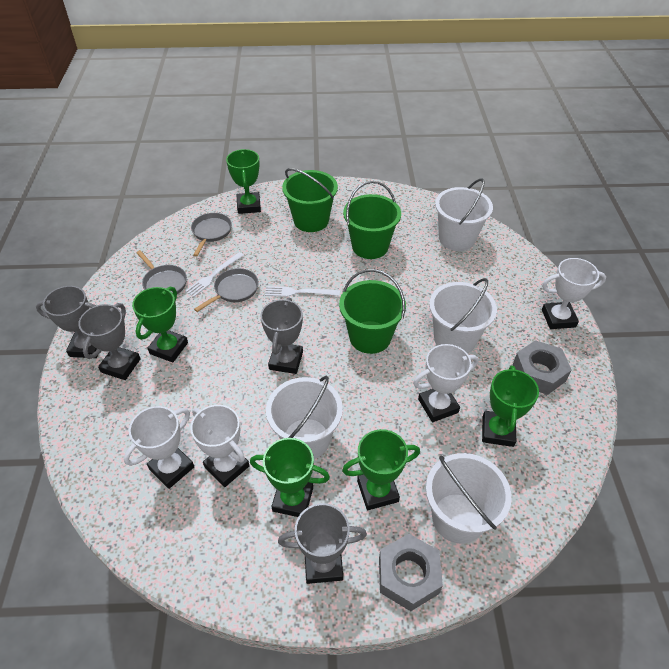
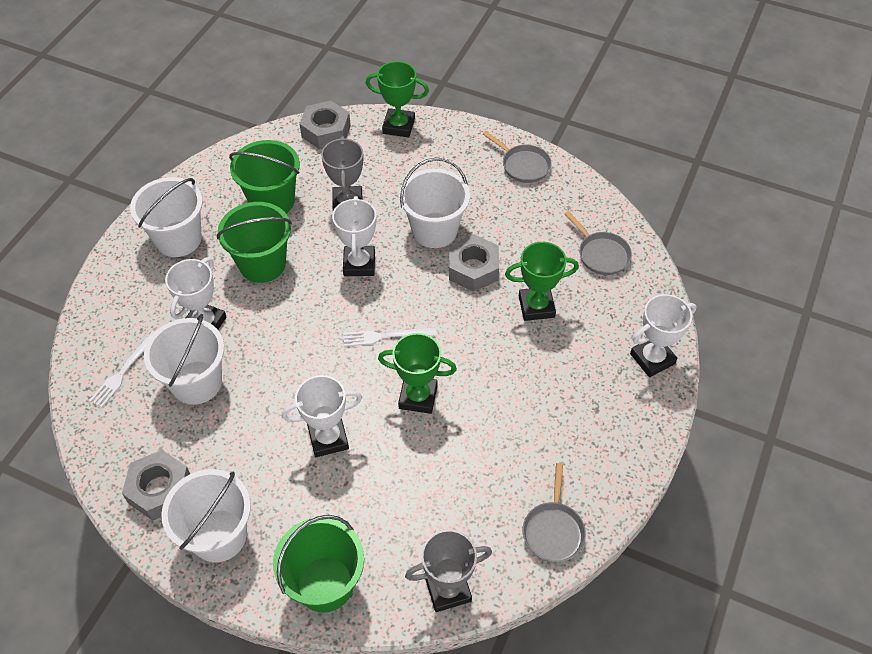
green trophy: [132,287,188,362] [226,149,261,214] [250,438,330,517] [342,429,420,510] [482,366,539,447] = 5 -> [366,61,429,137] [378,333,457,414] [505,242,579,321] = 3
grey nut: [379,534,443,611] [513,340,572,395] = 2 -> [122,450,190,521] [300,101,351,150] [449,234,499,292] = 3
grey trophy: [36,286,98,358] [78,303,141,380] [260,297,303,374] [278,503,367,584] = 4 -> [321,137,364,211] [405,530,492,612] = 2

